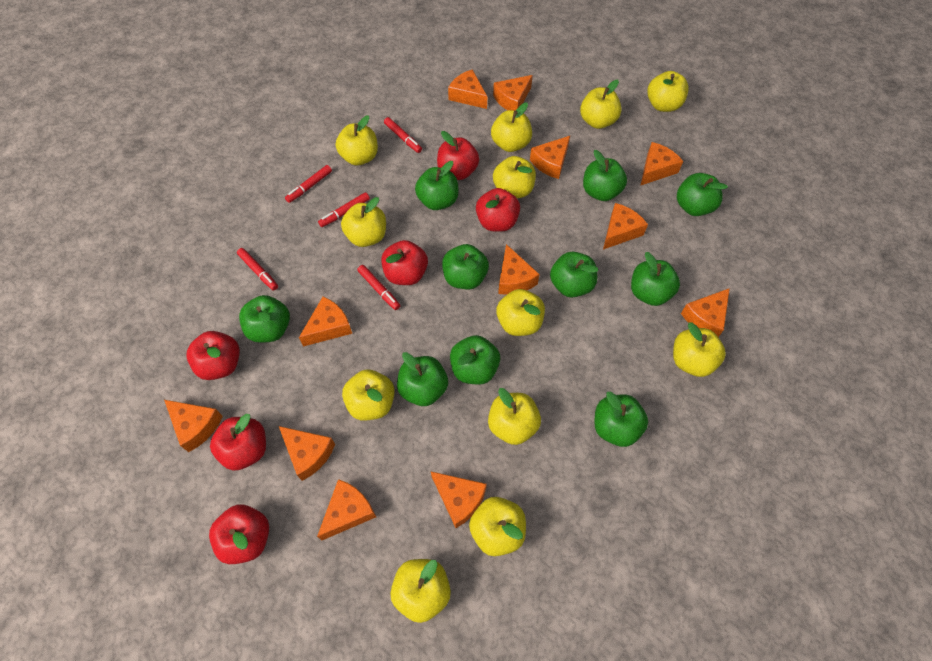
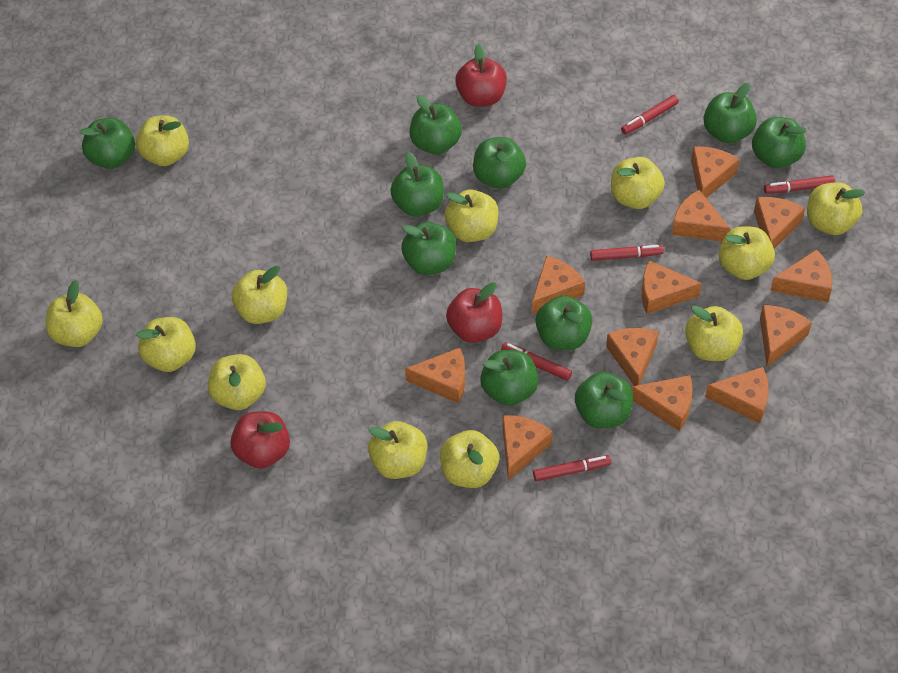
red apple: [186,331,240,380] [209,504,269,564] [210,414,266,470] [381,240,428,285] [437,131,479,180] [476,188,520,232] = 6 -> [230,411,290,469] [446,282,502,343] [455,43,507,107] = 3

